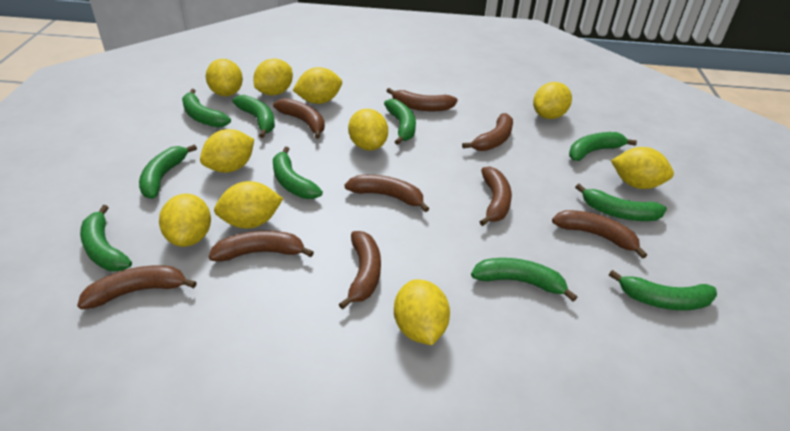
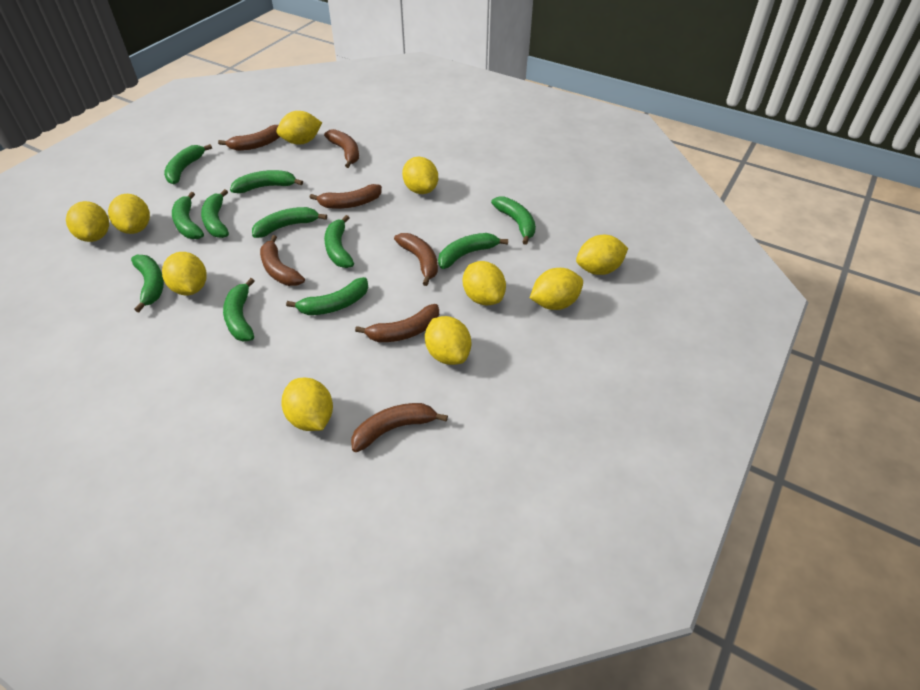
brown banana: [77,265,197,309] [209,230,314,261] [273,98,325,139] [339,231,381,309] [344,175,429,212] [387,88,458,111] [462,113,513,151] [480,167,512,226] [552,210,647,259] = 9 -> [218,125,280,151] [260,235,305,286] [309,184,382,209] [324,129,359,168] [351,403,448,452] [355,304,439,342] [394,233,438,286] = 7
green banana: [80,205,132,271] [139,144,197,199] [182,89,231,128] [232,95,275,138] [273,147,323,199] [384,99,416,145] [471,258,577,302] [569,132,637,161] [575,184,667,221] [609,270,717,310] = 10 -> [131,255,164,312] [164,144,212,184] [172,192,204,239] [201,189,229,238] [223,278,255,341] [230,170,303,193] [252,207,327,238] [286,277,368,315] [324,215,354,268] [438,233,508,269] [491,197,536,245] = 11

